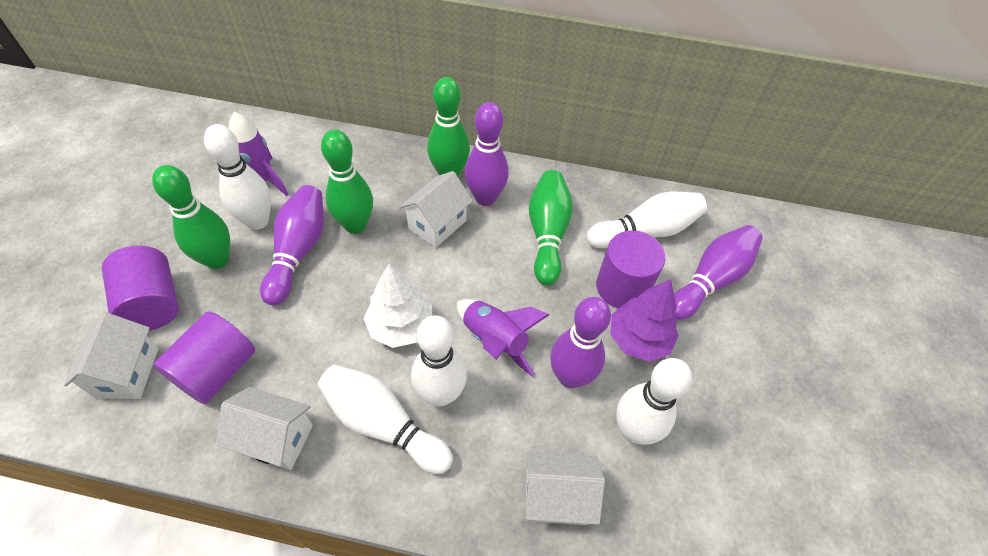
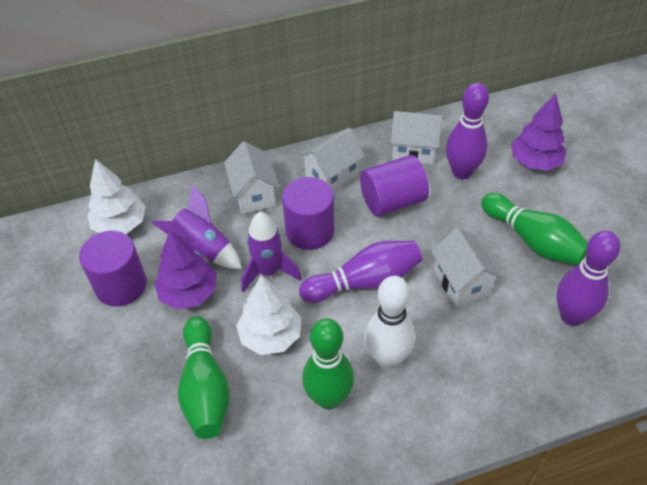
green bowling pin: [152,165,230,269] [321,130,373,234] [427,77,470,177] [529,170,573,285] = 4 -> [178,316,230,439] [302,318,354,410] [481,193,588,265] = 3
purple bowling pin: [260,185,324,306] [465,102,509,206] [550,297,611,388] [674,225,763,320] = 4 -> [299,241,422,303] [446,83,489,179] [556,231,620,326] = 3
purple tree: [610,279,679,362] = 1 -> [154,230,217,309] [511,93,567,171] = 2
white bowling pin: [204,124,271,230] [318,364,453,474] [411,315,467,406] [587,192,707,248] [616,358,692,445] = 5 -> [365,276,415,369] = 1
white tree: [364,264,432,348] = 1 -> [87,159,146,234] [236,275,301,355] = 2

